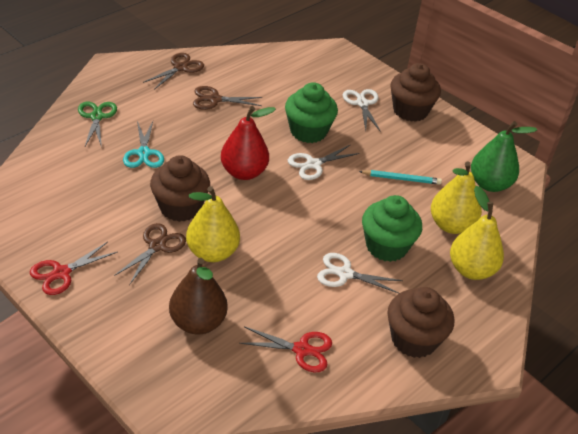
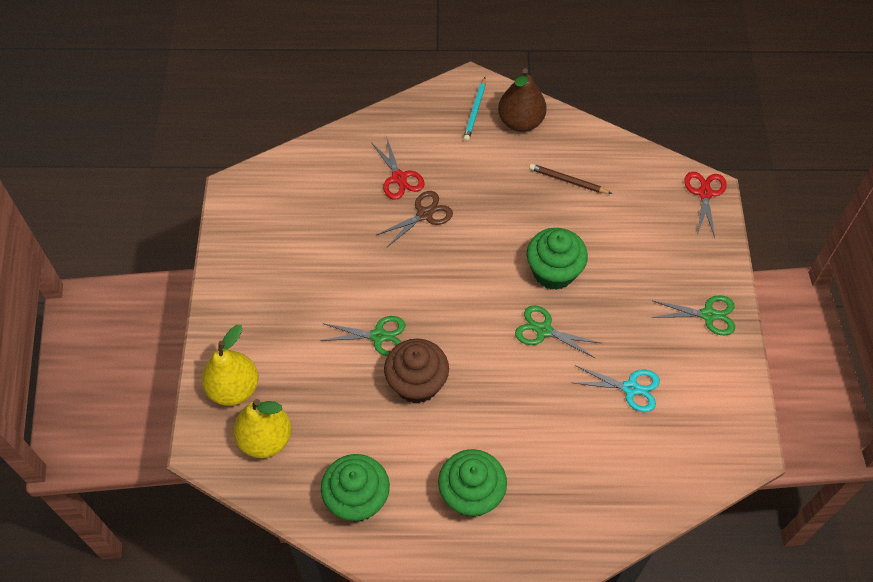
brown cupcake: [150,155,210,222] [387,287,454,358] [390,63,441,122] = 3 -> [384,338,449,404] = 1
brown pencil: none = 0 -> [529,164,612,194] = 1
brown scissors: [114,223,186,285] [143,53,204,90] [193,86,262,110] = 3 -> [376,191,453,248] = 1
green cupcake: [285,82,338,143] [362,195,422,262] = 2 -> [321,454,390,522] [438,449,507,517] [527,228,588,290] = 3
green pear: [471,121,537,192] = 1 -> none = 0
green scissors: [78,102,117,147] = 1 -> [320,316,405,356] [515,305,600,358] [651,295,735,335] = 3
red pear: [221,106,276,180] = 1 -> none = 0
white scissors: [288,145,360,180] [317,253,403,293] [343,89,381,132] = 3 -> none = 0
yellow pear: [186,186,240,262] [431,161,482,234] [450,186,504,280] = 3 -> [202,325,258,406] [233,399,291,458] = 2

